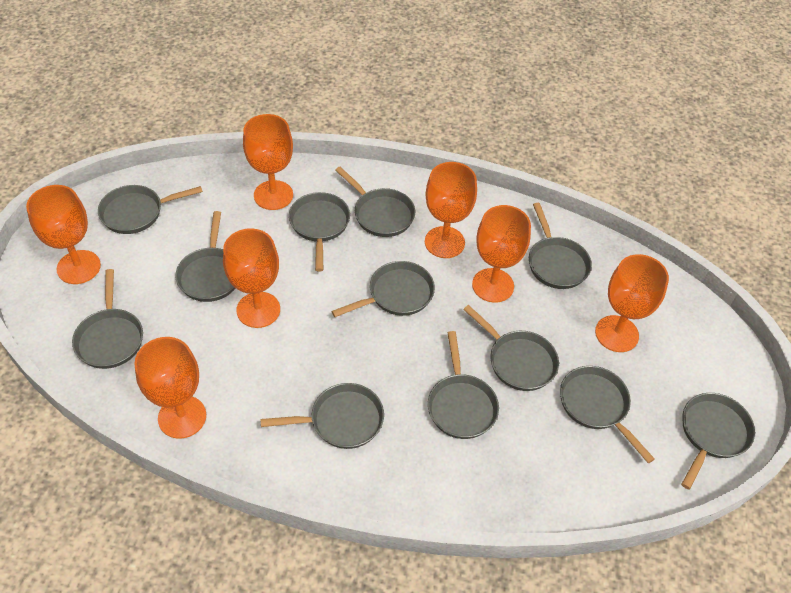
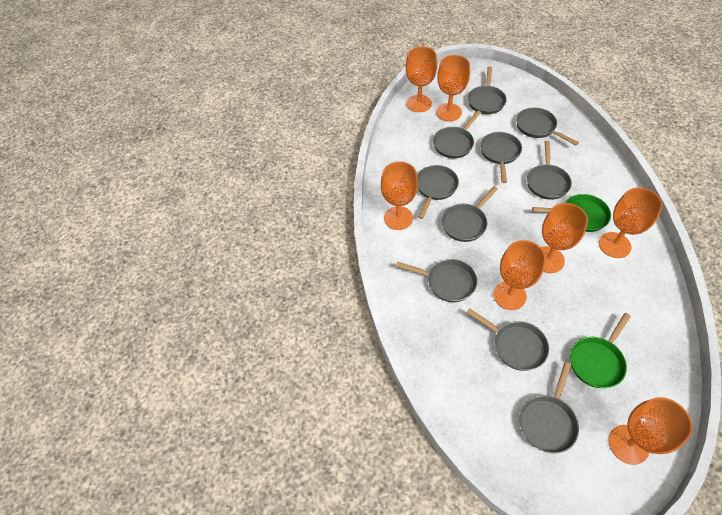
green pan: none = 0 -> [532,194,611,232] [570,313,631,388] = 2
grey pan: [72,269,143,369] [98,185,203,234] [175,211,235,302] [260,383,384,449] [289,192,350,271] [332,261,435,317] [335,167,415,237] [428,331,499,439] [463,305,559,391] [529,203,592,289] [560,366,655,463] [681,393,755,490] = 12 -> [396,259,477,302] [417,165,459,219] [433,110,481,158] [442,186,498,242] [466,308,549,371] [468,66,507,114] [480,132,522,183] [516,108,579,146] [519,362,579,454] [527,141,572,200] = 10

